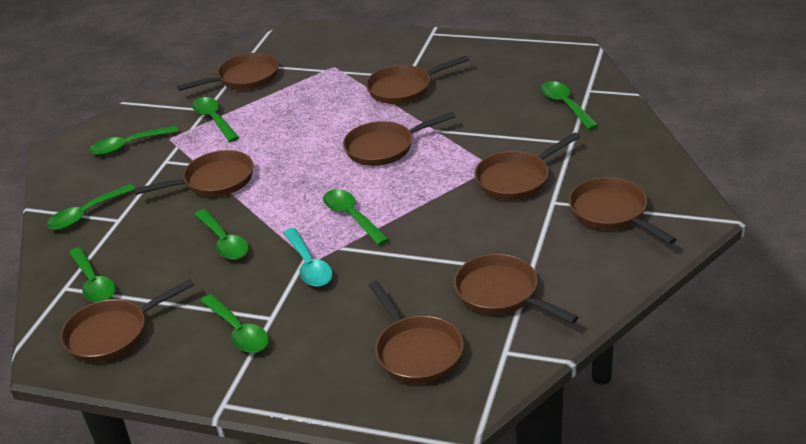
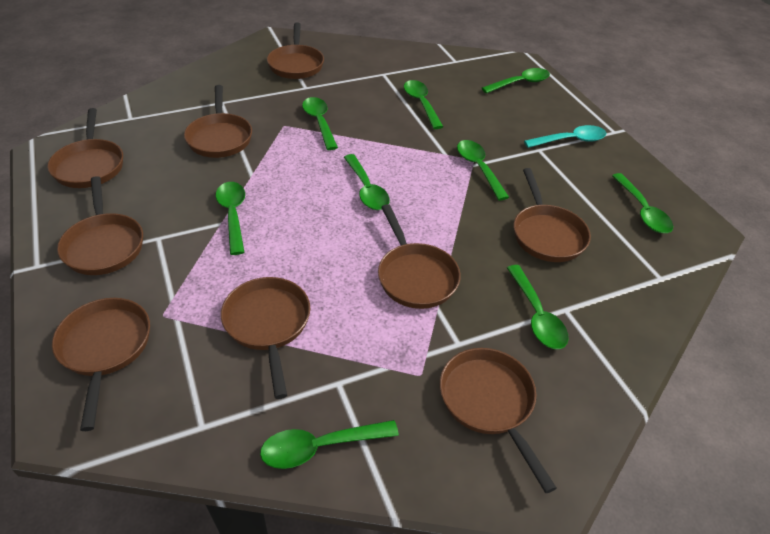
green spoon: [47,184,136,230] [69,247,115,302] [89,126,179,155] [192,97,239,142] [194,209,249,260] [201,294,269,353] [323,189,389,245] [541,81,599,130] = 8 -> [216,182,245,255] [260,420,399,469] [302,97,338,150] [344,154,390,210] [404,80,443,129] [457,140,509,200] [482,68,550,93] [507,265,569,349] [612,173,673,233] = 9

